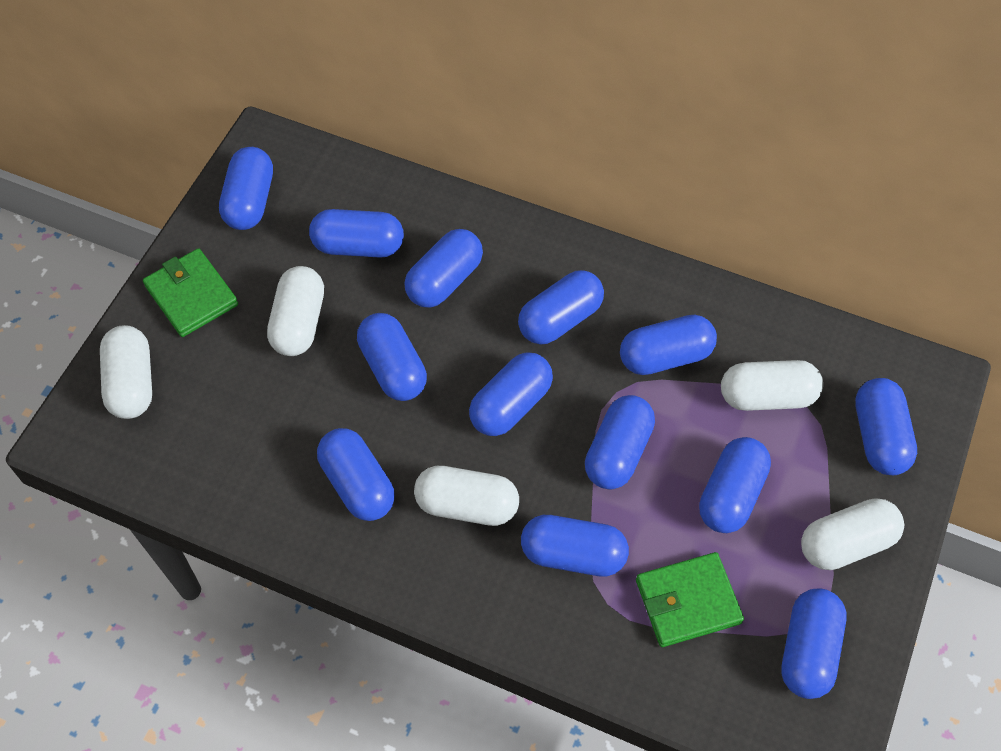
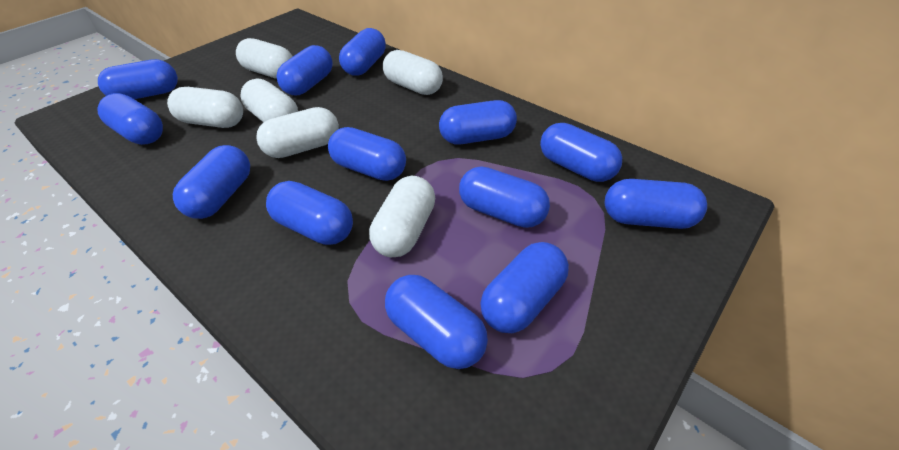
green wallet: [143,248,238,337] [636,552,744,647] = 2 -> none = 0
white capsule: [100,325,152,419] [267,266,324,356] [414,466,519,526] [721,360,823,411] [801,498,904,570] = 5 -> [167,87,243,128] [236,38,293,79] [241,78,298,123] [256,107,339,158] [369,176,435,257] [383,50,443,95] = 6

